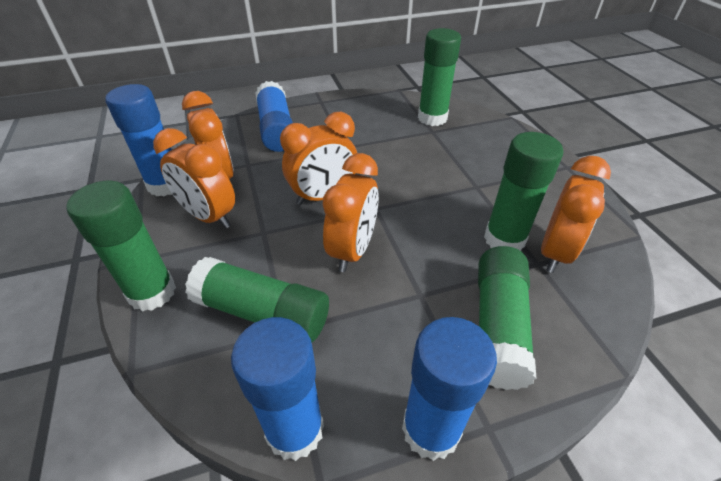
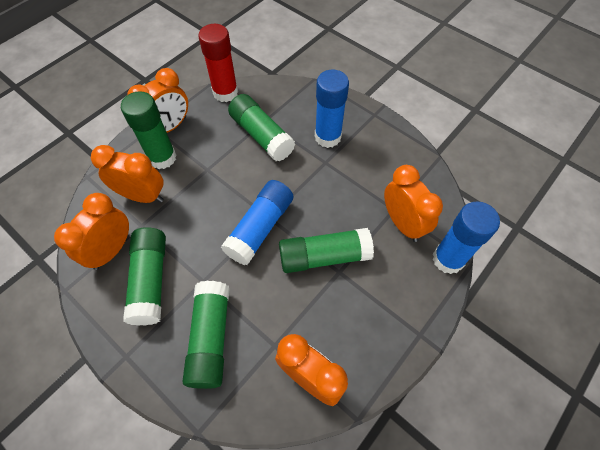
blue glue stick: [105,84,172,196] [231,317,324,461] [256,81,293,152] [402,317,497,461] = 4 -> [221,180,293,265] [315,70,349,148] [432,201,500,274] = 3
red glue stick: none = 0 -> [199,24,238,102] = 1

